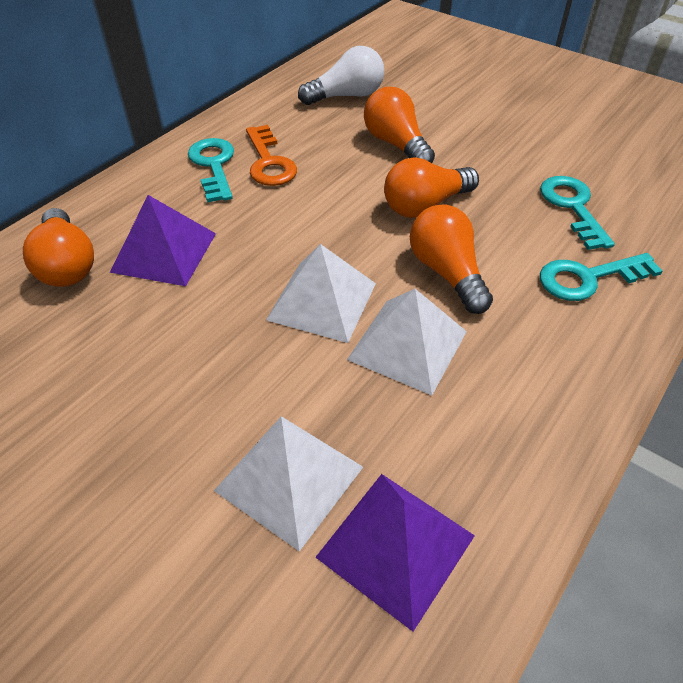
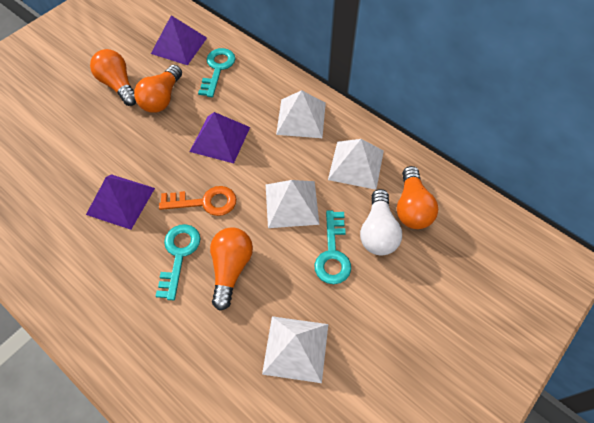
purple pyramid: [110,195,216,286] [315,474,475,632] = 2 -> [86,174,155,230] [151,15,207,65] [190,112,250,163] = 3
white pyramid: [214,416,363,552] [266,244,376,343] [347,289,467,395] = 3 -> [262,316,328,383] [266,180,320,228] [276,90,326,138] [328,139,384,190] = 4

